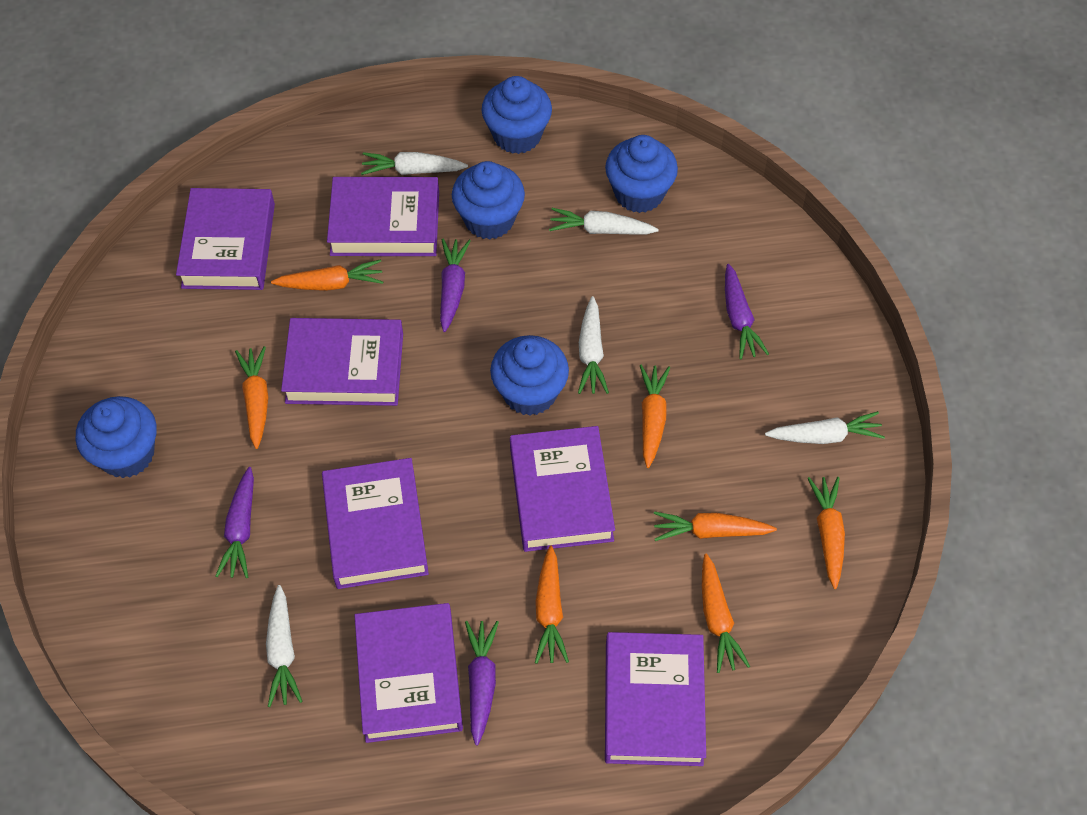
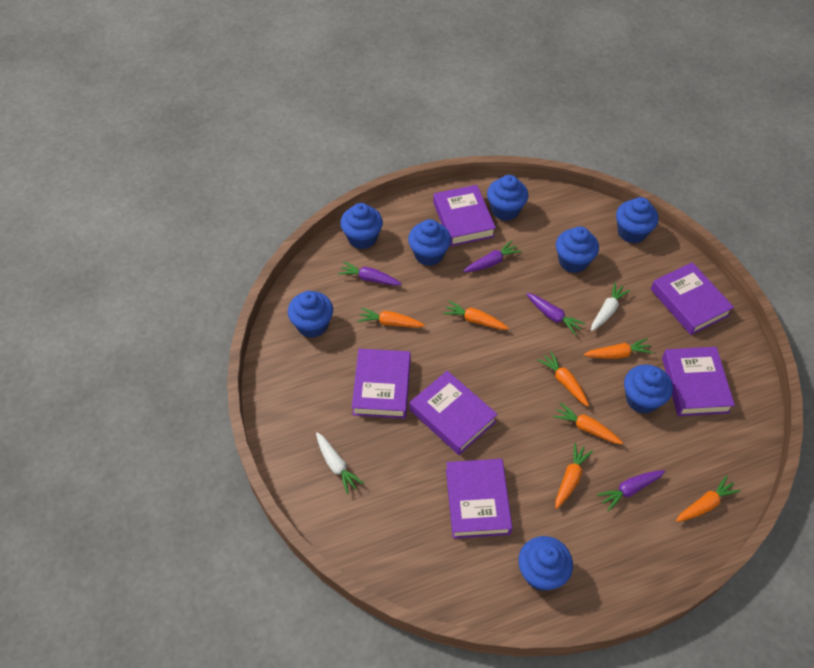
blue cupcake: [76,396,157,478] [452,161,525,240] [481,76,552,154] [490,335,569,416] [605,135,678,213] = 5 -> [288,291,333,338] [340,203,383,249] [408,219,451,266] [487,175,528,221] [518,536,573,591] [556,226,599,273] [616,197,659,243] [624,364,673,414] = 8
purple book: [176,188,275,290] [281,318,403,406] [322,458,429,589] [327,177,439,256] [354,603,463,743] [510,426,615,552] [605,632,706,766] = 7 -> [352,349,411,419] [409,371,498,455] [433,185,496,246] [446,459,512,539] [651,262,734,335] [662,347,735,416] = 6
white carrot: [266,585,303,707] [361,152,468,175] [549,208,659,234] [578,296,609,394] [765,411,885,444] = 5 -> [316,432,364,494] [591,282,630,331] = 2

